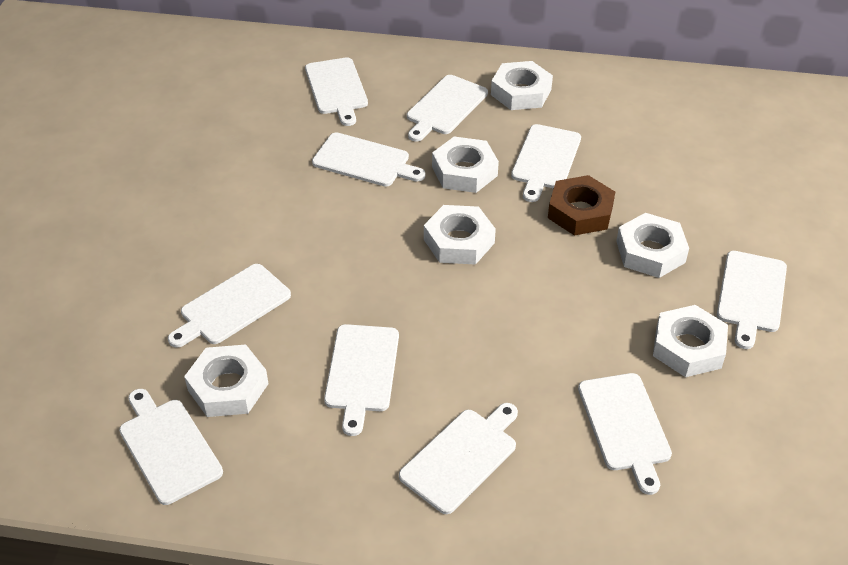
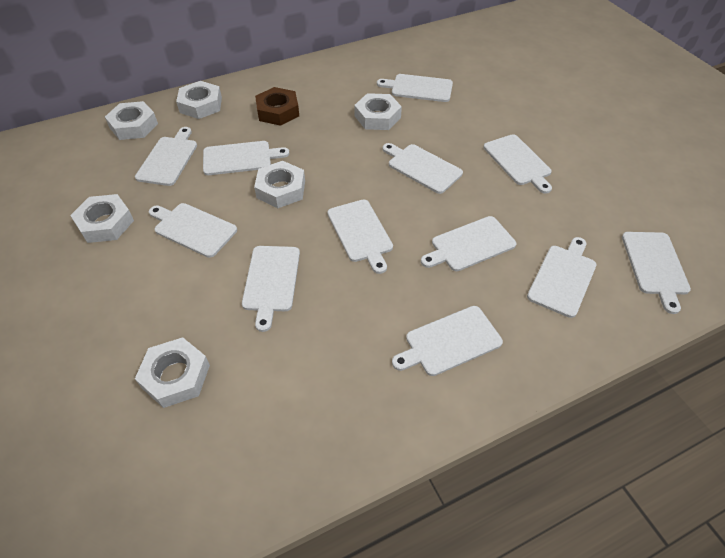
white cutting board: [119,389,223,505] [168,264,291,348] [305,57,368,126] [312,132,425,186] [324,324,399,436] [399,403,518,514] [407,75,488,142] [511,124,581,202] [578,373,672,495] [717,251,787,349] = 10 -> [135,127,197,186] [149,203,237,258] [203,141,289,175] [242,246,300,332] [327,199,393,274] [377,74,453,102] [382,143,463,194] [392,306,503,376] [421,216,516,271] [483,134,552,194] [527,237,596,318] [622,232,691,314] = 12

